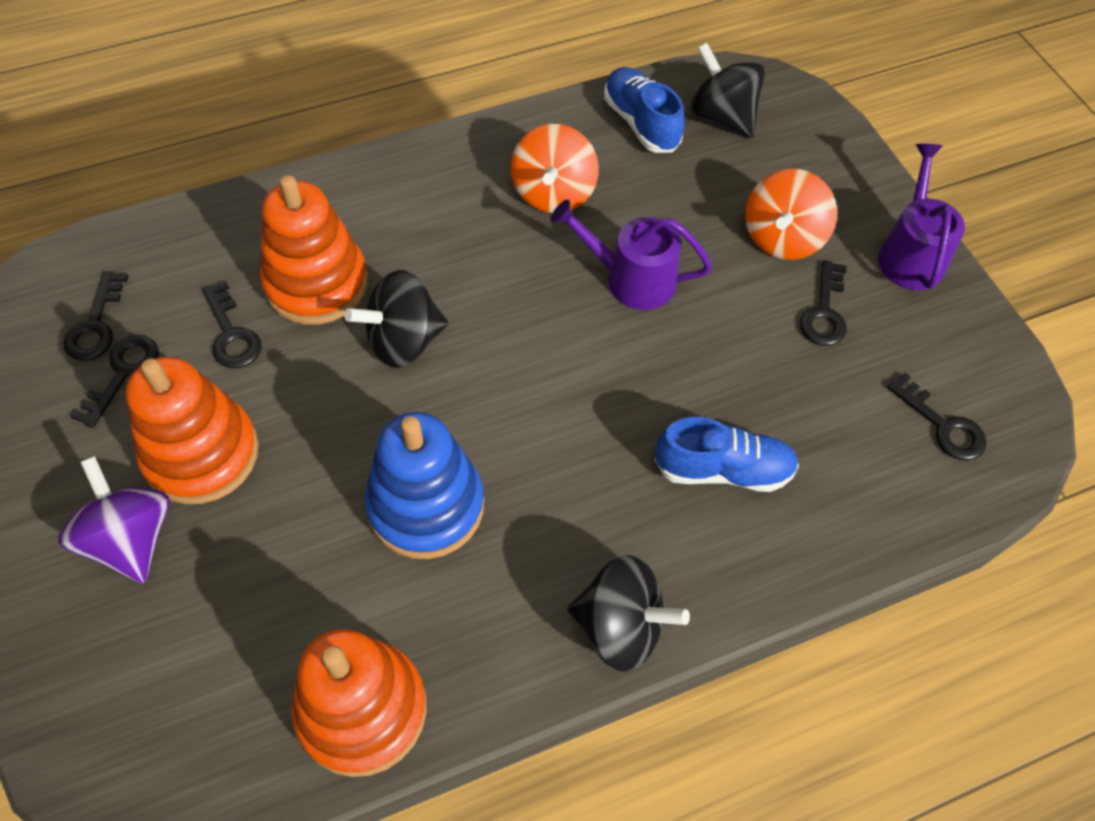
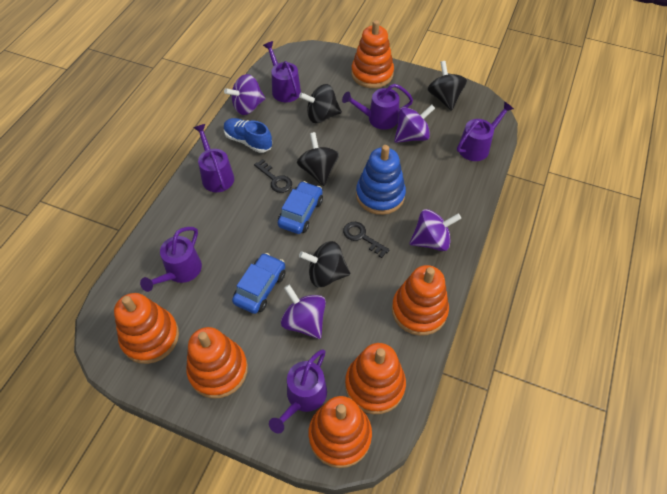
black key: [63,271,128,361] [70,335,159,428] [202,281,261,368] [800,260,847,346] [887,373,987,460] = 5 -> [254,159,292,193] [343,222,390,258] = 2
black spinning top: [344,270,448,368] [568,555,690,672] [689,43,765,138] = 3 -> [297,132,339,186] [299,84,342,123] [299,241,350,287] [428,61,467,111] = 4
blue car: none = 0 -> [232,253,286,314] [278,181,323,234] = 2
blue shoe: [604,67,684,153] [654,417,799,492] = 2 -> [224,118,272,153] = 1
orange spinning top: [511,124,599,213] [745,169,837,260] = 2 -> none = 0
orange stacking toy: [126,357,259,504] [260,175,368,325] [291,629,427,777] = 3 -> [114,293,179,364] [186,327,248,398] [308,396,372,468] [345,343,406,414] [351,20,394,88] [392,265,449,336] = 6
purple spinning top: [58,456,170,584] = 1 -> [224,74,266,115] [281,285,326,339] [394,104,435,143] [410,209,461,251] = 4
purple watering can: [551,200,712,310] [878,144,965,290] = 2 -> [140,227,202,292] [194,124,234,192] [263,41,301,102] [269,350,327,433] [342,84,413,130] [457,102,514,161] = 6

